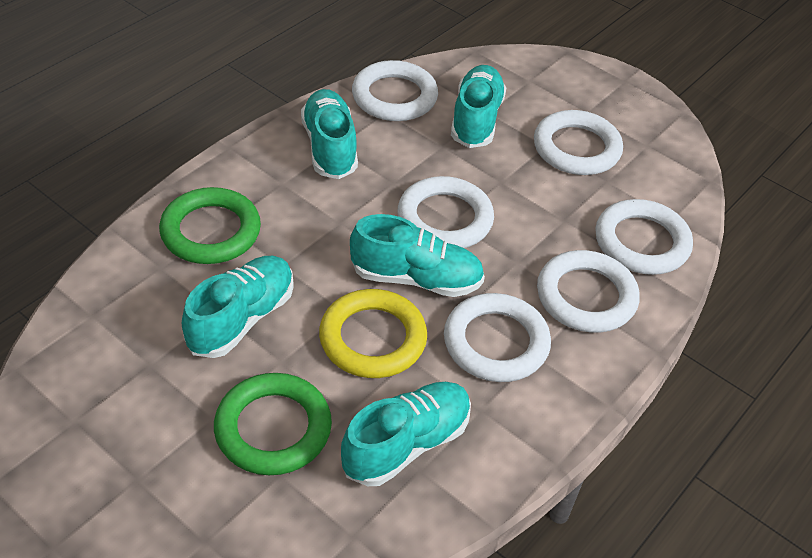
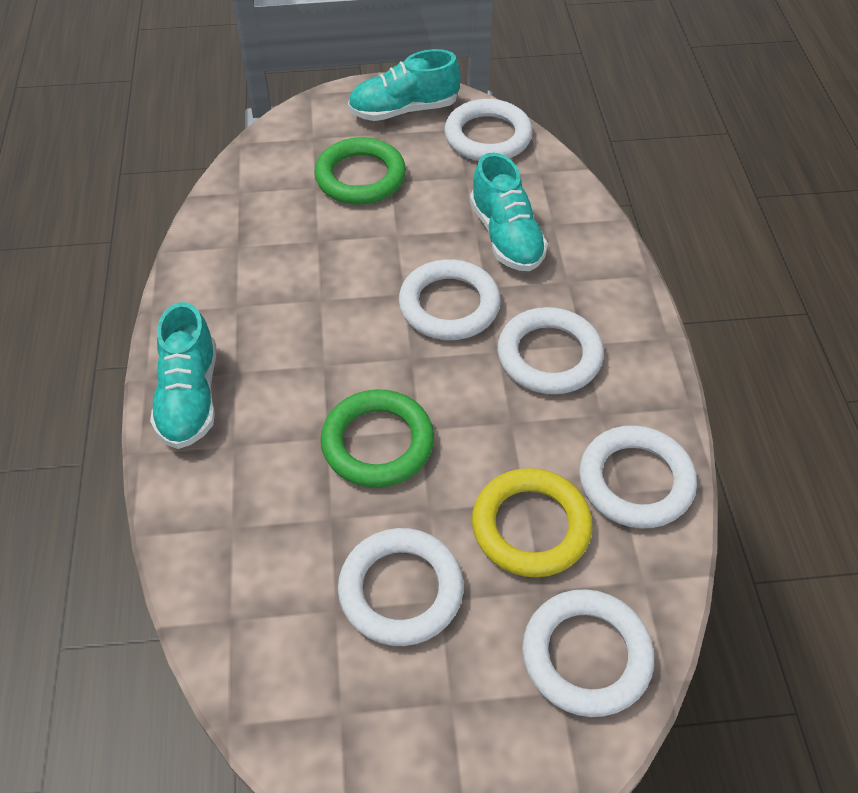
turquoise shoe: [182,256,294,358] [301,89,358,179] [341,382,471,486] [350,214,485,297] [451,65,506,148] = 5 -> [150,302,216,449] [348,49,460,121] [470,153,548,271] = 3

